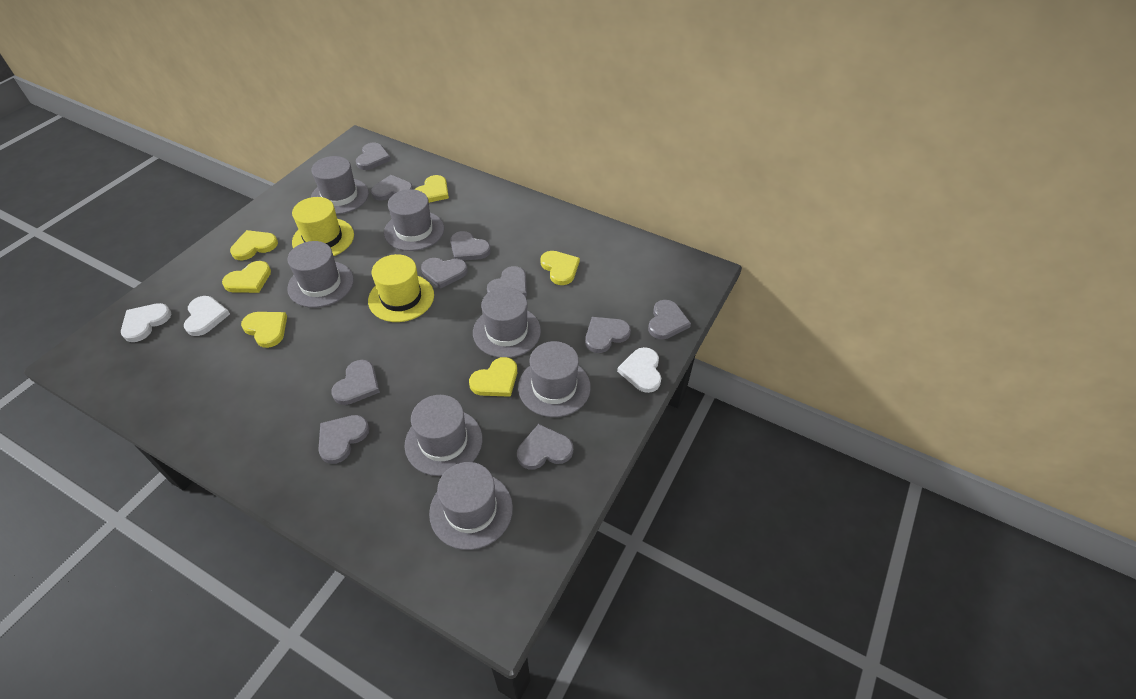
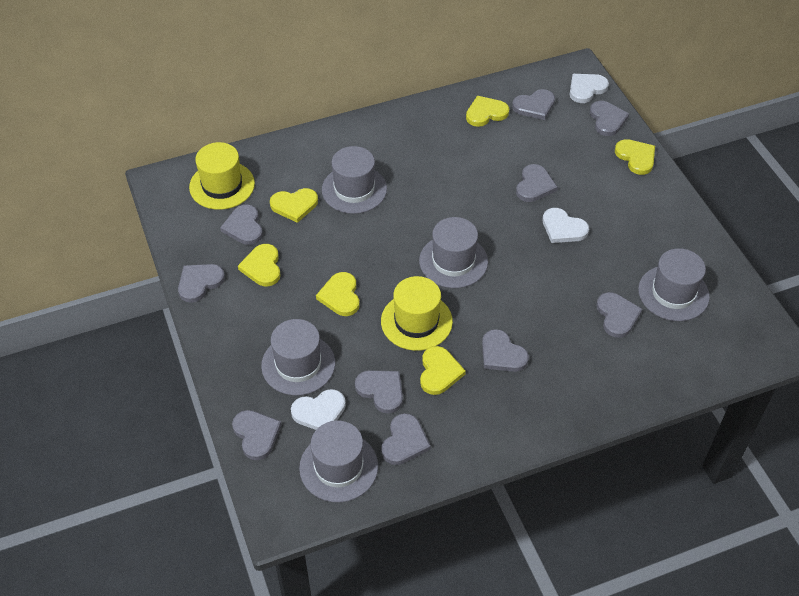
grey hat: [287,241,354,308] [311,156,369,215] [384,189,444,251] [405,395,482,476] [429,462,513,550] [473,287,541,358] [518,341,591,417] = 7 -> [261,319,335,396] [299,420,378,502] [322,146,387,214] [419,217,488,288] [638,248,710,321] = 5

